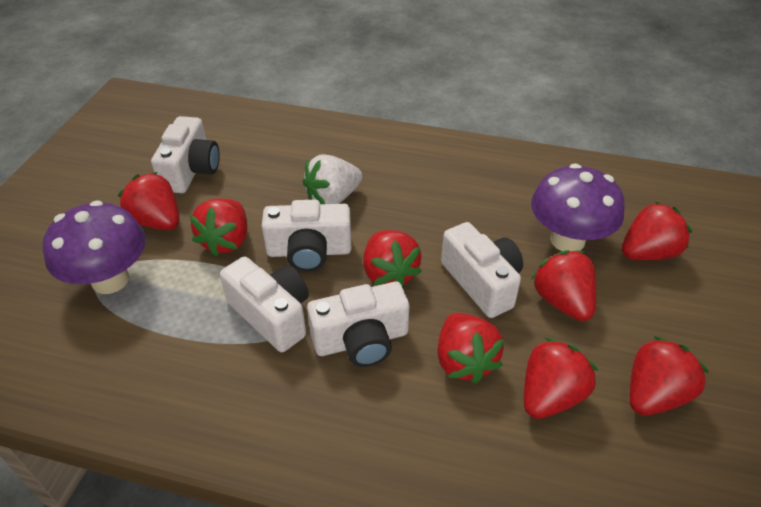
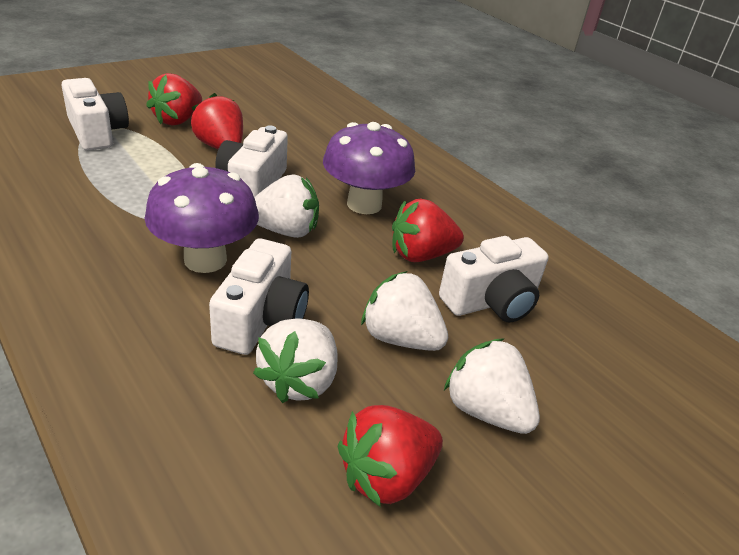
red strawberry: [118,172,180,230] [190,199,247,256] [363,230,422,287] [437,313,504,384] [524,338,598,419] [531,250,596,321] [622,201,692,260] [630,336,709,416] = 8 -> [146,73,202,126] [191,93,243,149] [338,405,443,507] [392,198,464,262] = 4
white camera: [151,116,220,193] [220,256,309,352] [262,200,352,272] [307,282,409,367] [441,222,523,318] = 5 -> [61,78,129,151] [209,238,309,355] [215,125,288,197] [439,236,548,323] = 4
white strawberry: [303,154,363,204] = 1 -> [253,318,338,403] [254,174,319,238] [361,271,449,351] [444,338,540,434] = 4

